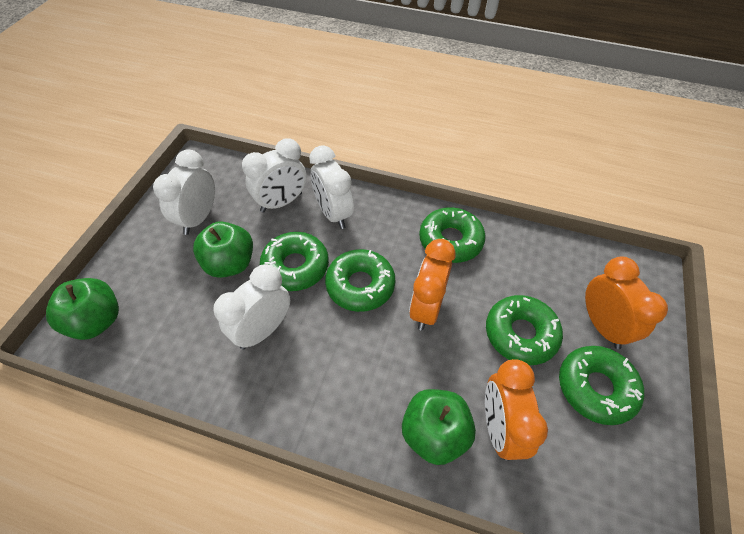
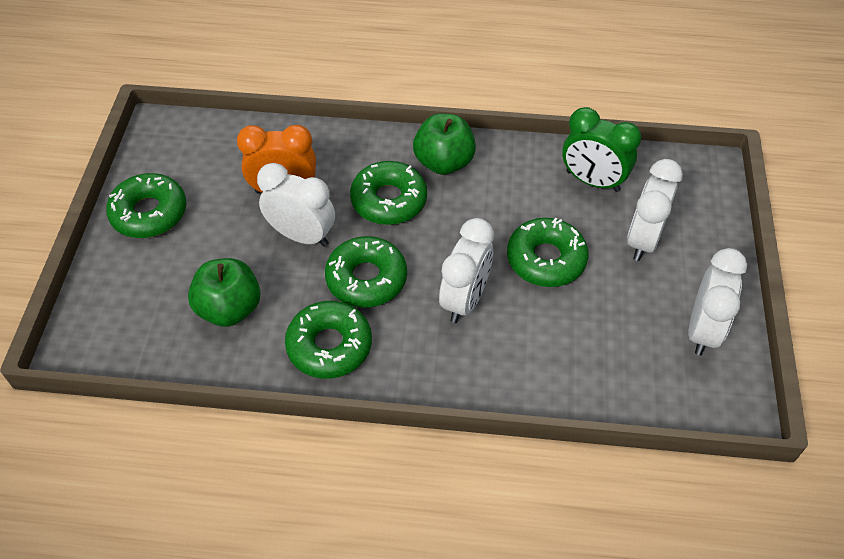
green apple: [46,278,119,340] [193,221,253,278] [402,389,476,465] = 3 -> [188,258,261,327] [413,113,476,175] = 2
green clock: none = 0 -> [562,107,641,192] = 1
orange clock: [409,239,456,331] [485,359,548,461] [585,256,668,349] = 3 -> [237,125,316,193] = 1

